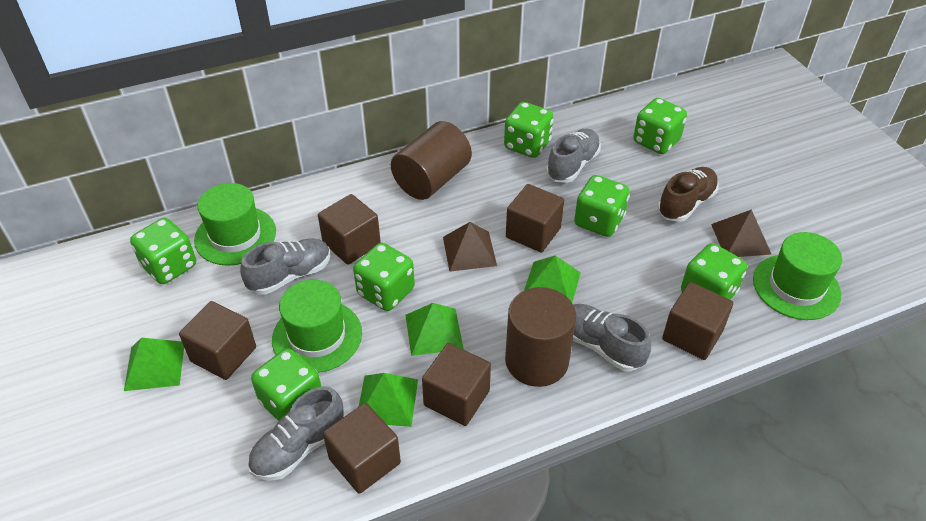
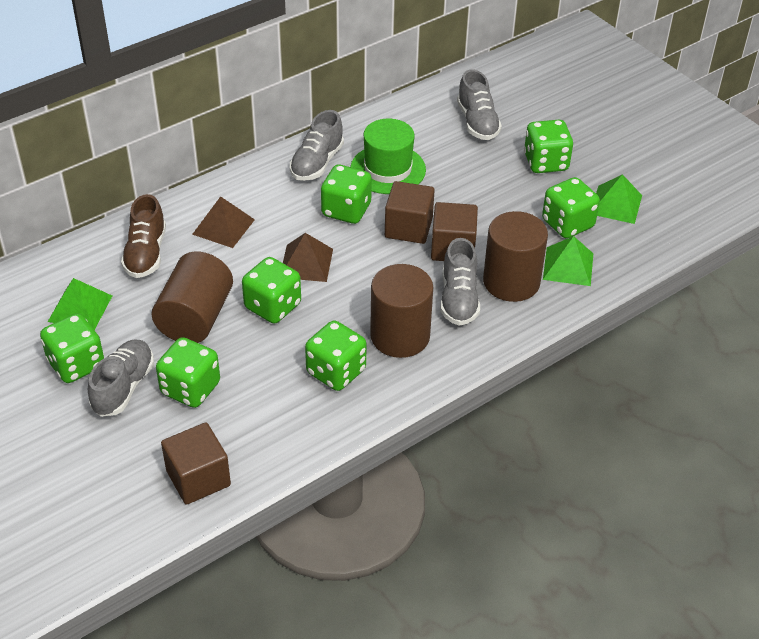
brown cube: [179,301,256,380] [318,194,381,265] [323,403,401,494] [422,343,491,426] [506,184,564,252] [662,282,734,360] = 6 -> [161,422,231,505] [385,181,435,244] [431,202,478,261] = 3
brown cylinder: [391,121,472,200] [505,287,576,387] = 2 -> [152,251,233,343] [370,264,433,358] [483,211,548,302] = 3
green hat: [194,183,276,266] [272,280,362,373] [753,232,842,320] = 3 -> [350,119,426,194] = 1
green pyramid: [124,338,184,391] [359,373,418,427] [405,303,464,356] [524,255,581,302] = 4 -> [48,278,112,330] [543,236,593,286] [596,174,642,224] = 3

